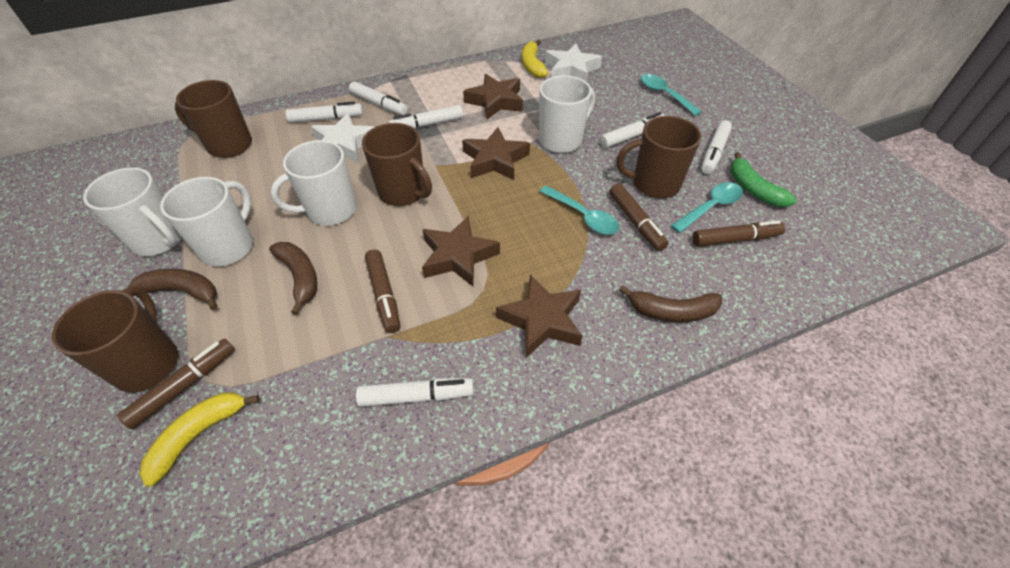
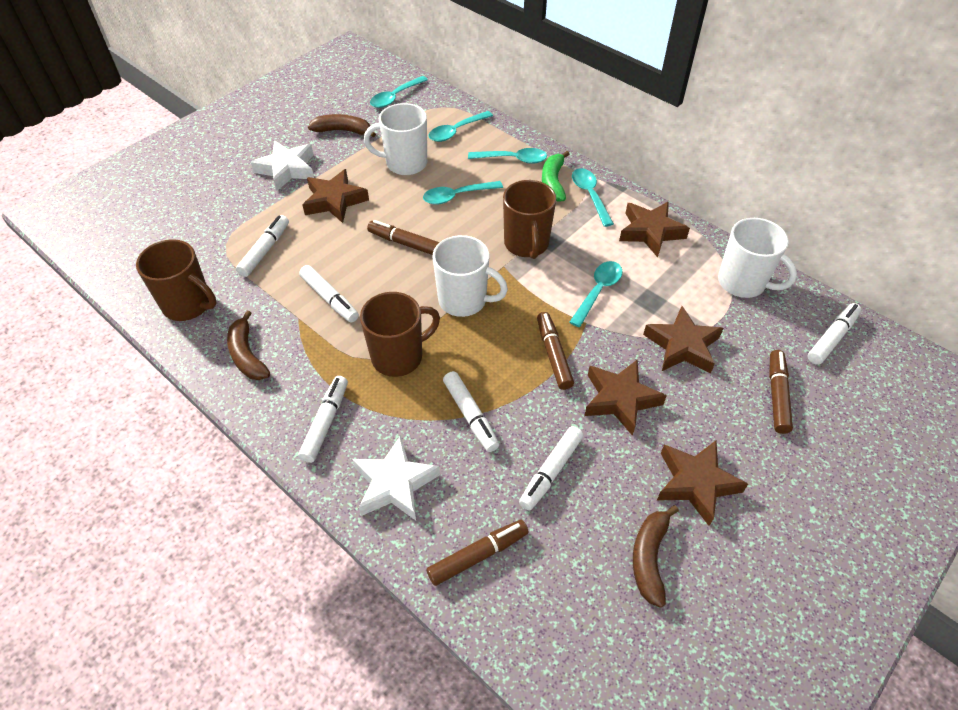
brown mug: [51,287,178,393] [175,80,252,158] [362,123,432,206] [617,116,702,199] = 4 -> [136,239,216,321] [360,292,440,377] [503,180,556,259] = 3
brown star: [422,216,500,287] [462,127,530,180] [463,74,523,119] [496,274,582,358] = 4 -> [302,169,369,223] [584,359,667,436] [619,201,690,257] [643,306,724,374] [657,441,748,526] = 5
turquoise spoon: [539,185,619,235] [641,74,702,116] [671,182,743,233] = 3 -> [370,76,428,108] [423,181,503,204] [429,111,493,142] [468,148,547,164] [569,261,622,327] [572,168,614,227] = 6
white mug: [83,167,182,256] [160,177,253,267] [271,140,357,226] [539,75,595,153] = 4 -> [364,103,427,175] [432,235,508,317] [718,218,797,298] = 3
yellow banana: [140,392,260,487] [522,40,548,78] = 2 -> none = 0

